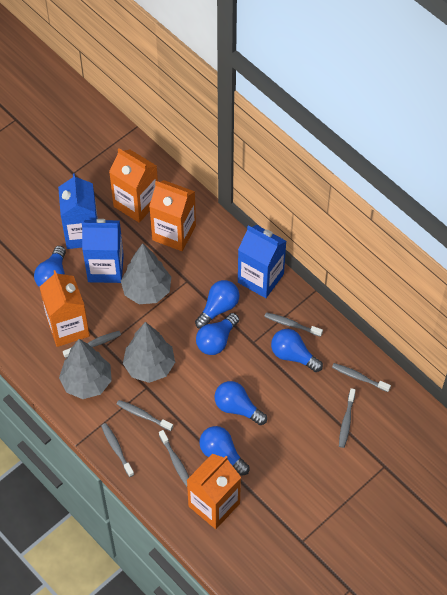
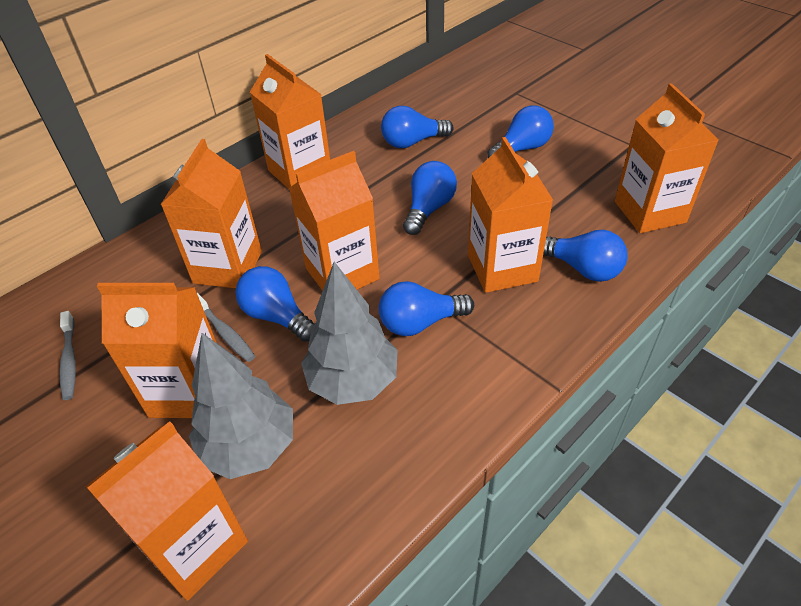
blue carton: [58,173,98,249] [82,219,124,283] [238,225,286,298] = 3 -> none = 0
grey toothbrush: [63,331,121,358] [101,423,134,477] [117,400,173,431] [159,430,189,487] [264,312,323,337] [332,363,391,392] [339,388,356,448] = 7 -> [60,311,76,400] [197,293,255,362] = 2
grey tree: [59,339,112,399] [121,243,171,304] [123,322,175,383] = 3 -> [189,333,293,479] [301,262,398,405] = 2
orange carton: [40,270,90,347] [109,149,158,223] [149,180,196,251] [187,454,241,529] = 4 -> [86,421,248,601] [97,283,217,418] [160,139,262,288] [250,54,330,190] [289,151,380,291] [468,137,553,293] [615,83,719,233] = 7

